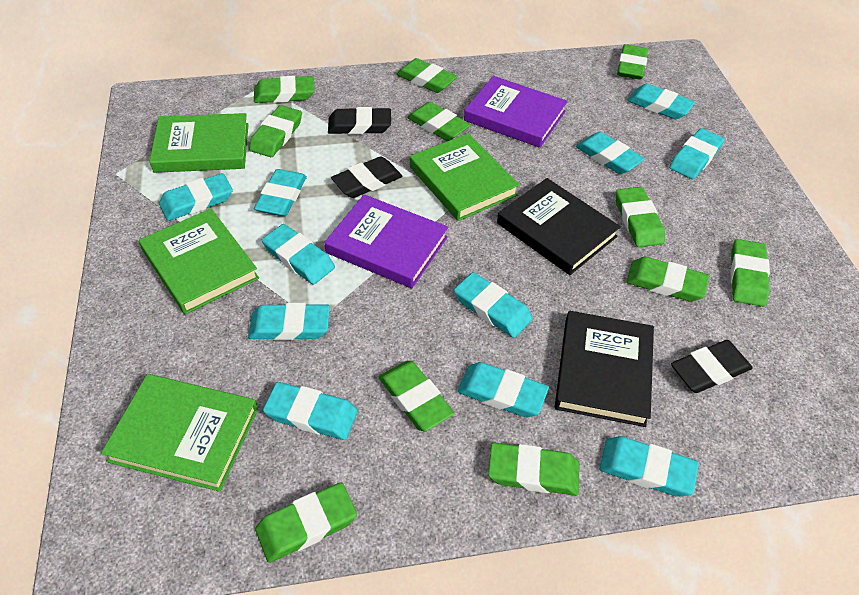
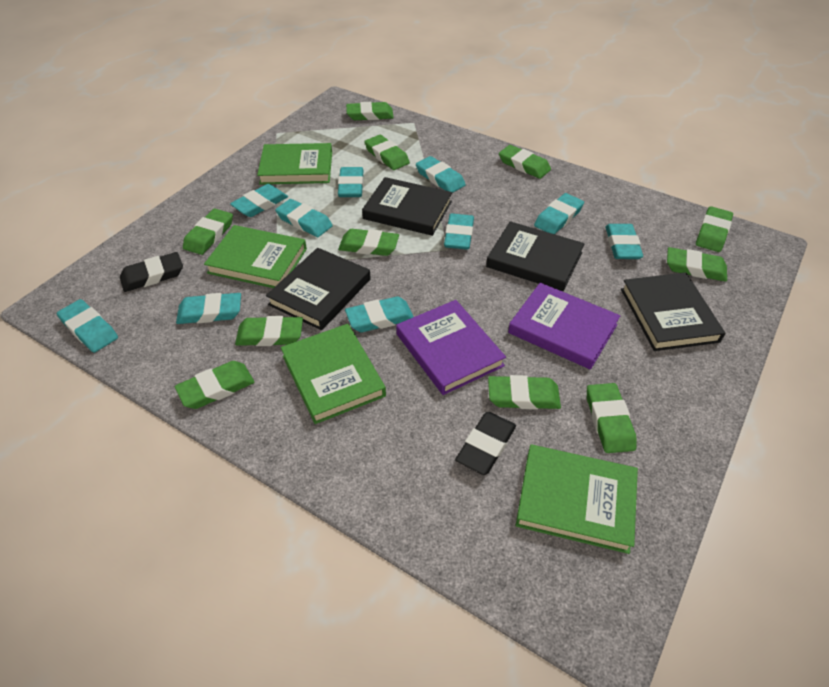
black book: [497,178,621,275] [555,311,654,427] = 2 -> [266,248,371,330] [362,177,452,236] [486,221,585,291] [621,273,725,351] = 4
black eraser: [328,107,391,135] [331,156,403,198] [671,340,753,393] = 3 -> [120,252,183,292] [455,412,516,475] = 2
turquoise eraser: [159,173,233,221] [248,303,330,340] [254,169,307,216] [262,224,335,285] [263,382,358,440] [454,272,533,338] [457,362,549,417] [576,132,645,174] [599,436,699,497] [627,84,695,119] [669,128,724,179] = 11 -> [57,299,118,353] [176,293,241,324] [230,184,288,217] [275,199,333,237] [338,167,364,197] [345,296,414,332] [416,156,466,193] [444,214,474,250] [534,193,584,234] [605,224,643,259] = 10

